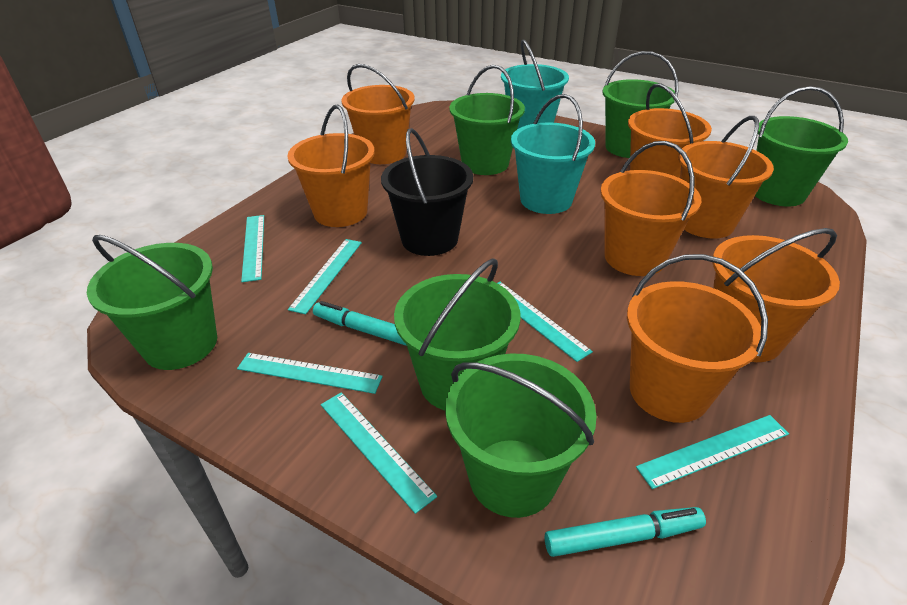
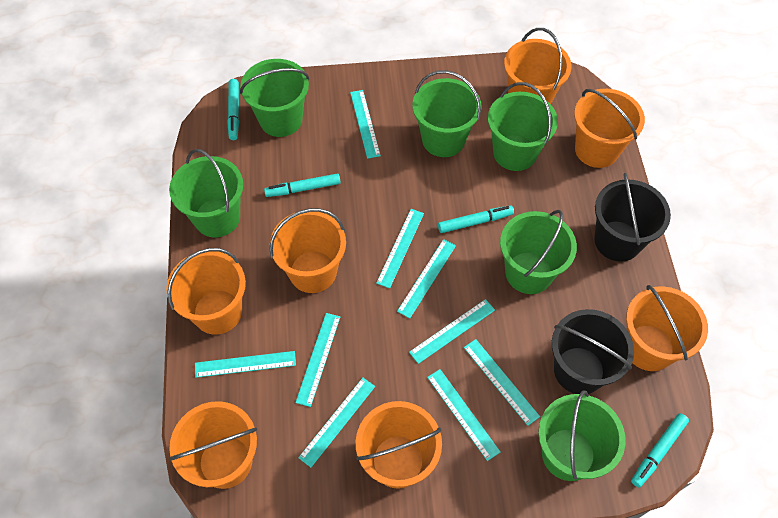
black bucket: [381,128,473,256] = 1 -> [552,309,634,395] [594,173,671,262] = 2
turquoise bucket: [501,39,569,129] [511,94,595,214] = 2 -> none = 0
turquoise marker: [313,301,407,346] [545,507,706,557] = 2 -> [227,79,239,140] [264,173,341,197] [438,206,514,233] [631,413,689,487] = 4
turquoise ruler: [237,353,383,394] [241,215,264,282] [288,239,362,314] [321,392,437,514] [498,282,593,362] [636,415,789,489] = 6 -> [195,351,296,378] [295,313,340,407] [298,378,375,467] [350,90,381,159] [376,209,424,288] [397,239,456,318] [409,299,495,364] [427,369,500,461] [464,339,540,426] = 9

